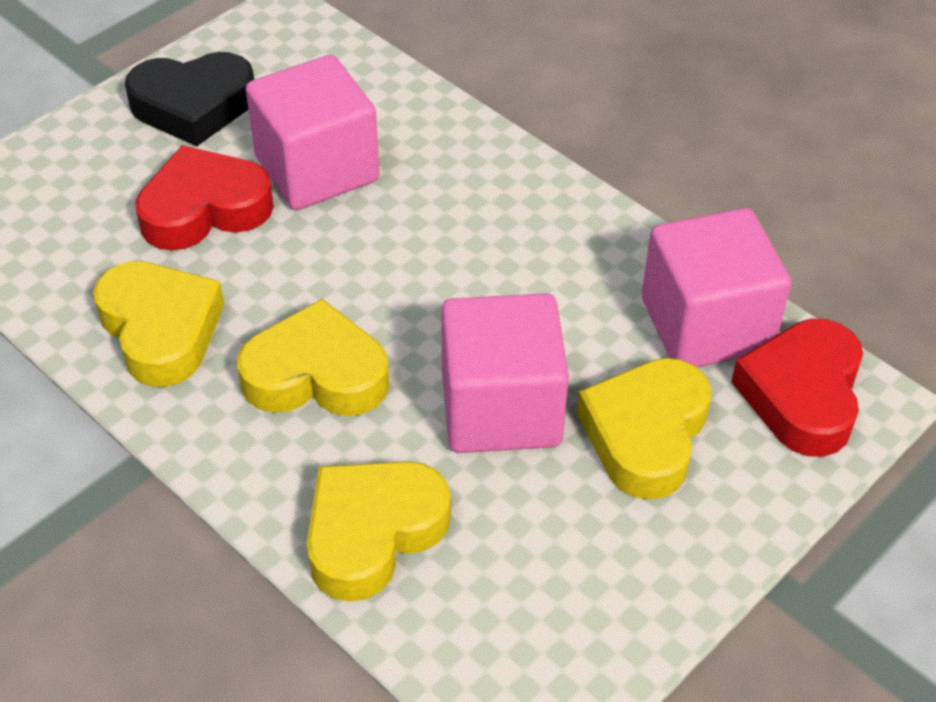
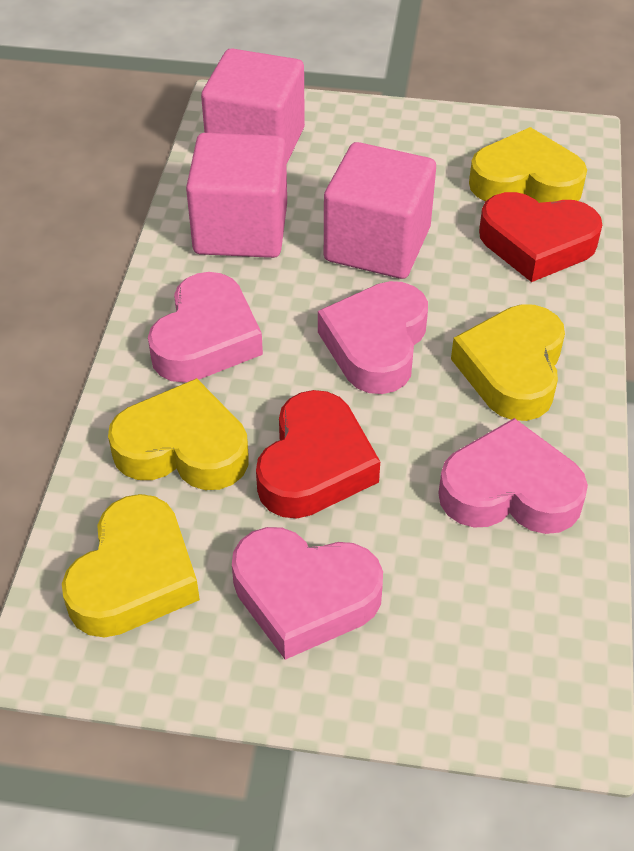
black heart: [125,52,254,146] = 1 -> none = 0
pink heart: none = 0 -> [148,272,263,383] [232,527,383,660] [318,281,428,394] [438,418,588,534] = 4

